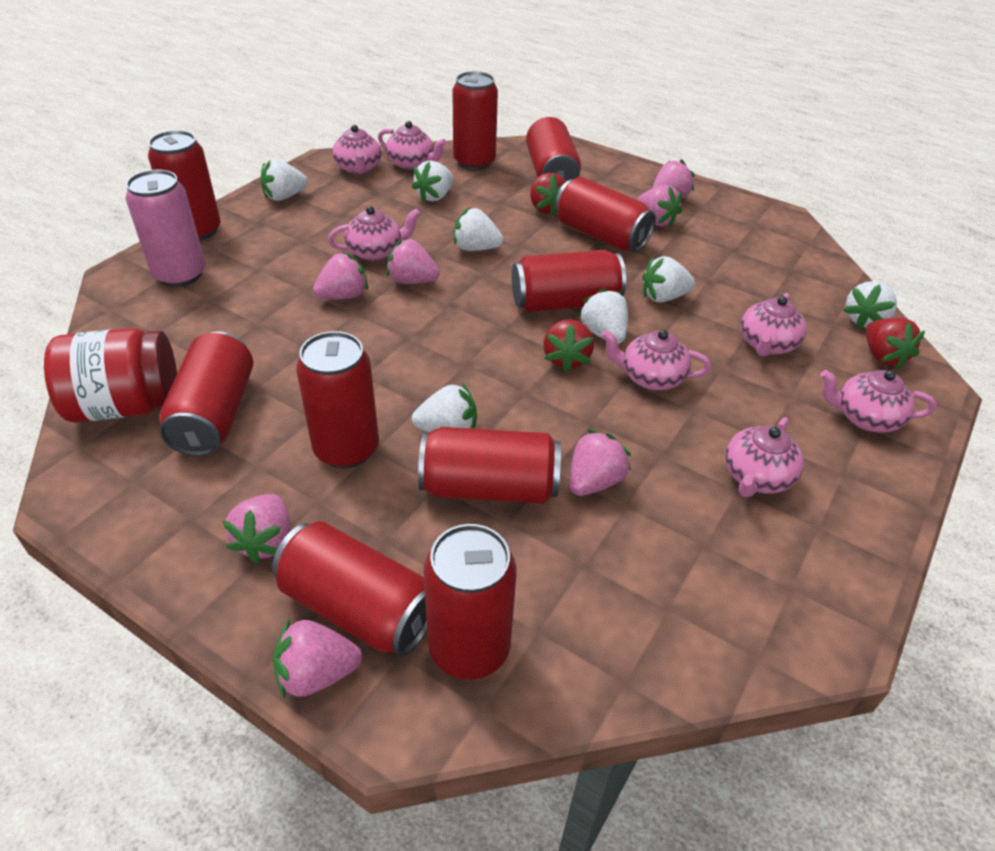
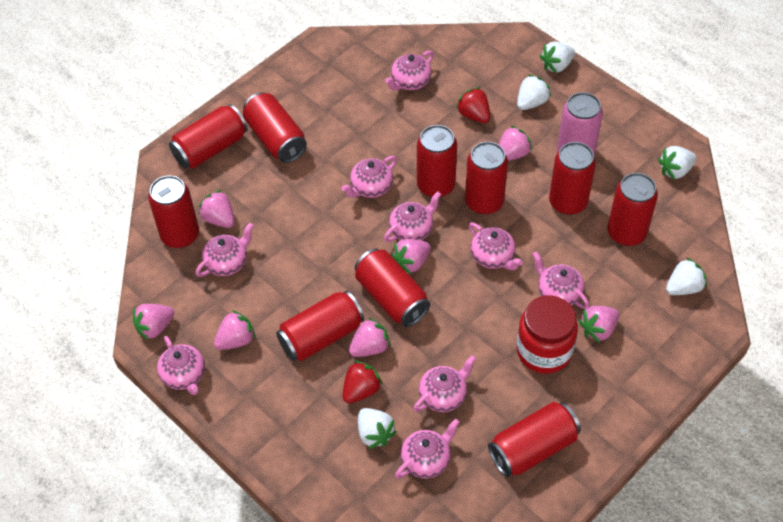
pink teapot: [328,206,420,261] [332,125,381,174] [378,121,446,170] [601,330,711,390] [725,417,804,497] [741,293,807,357] [820,370,937,433] = 7 -> [157,336,205,395] [196,223,254,277] [341,156,397,198] [384,191,441,242] [385,51,434,90] [395,419,460,479] [413,355,476,412] [469,223,523,270] [532,251,589,309] = 9
red strawberry: [530,173,566,216] [543,319,594,372] [866,318,925,369] = 3 -> [343,361,383,403] [456,87,490,123] = 2
white strawberry: [260,159,308,201] [412,160,453,202] [412,384,477,432] [454,208,503,251] [578,288,628,344] [642,256,695,303] [843,281,897,329] = 7 -> [358,408,397,449] [517,74,551,110] [540,42,575,73] [658,146,697,180] [666,257,707,295] = 5

